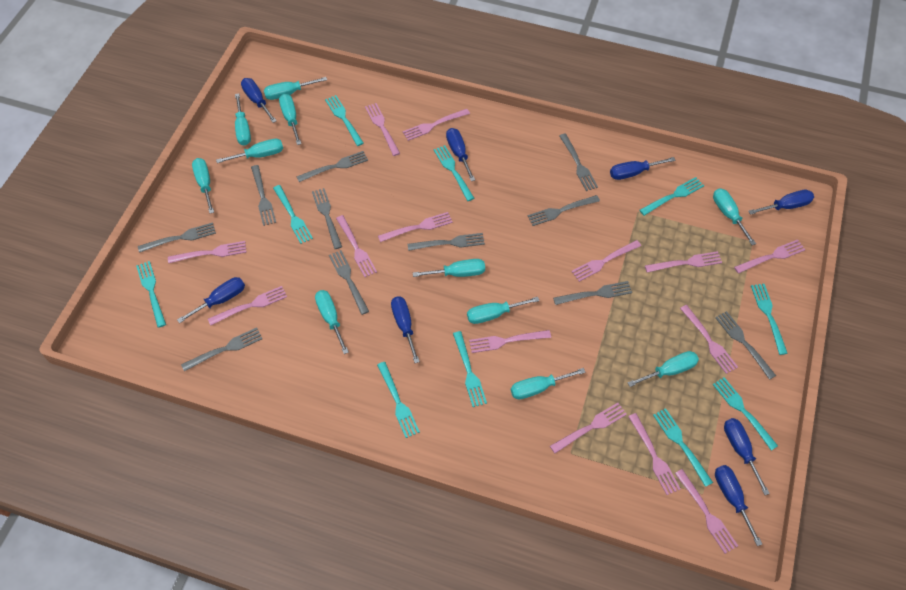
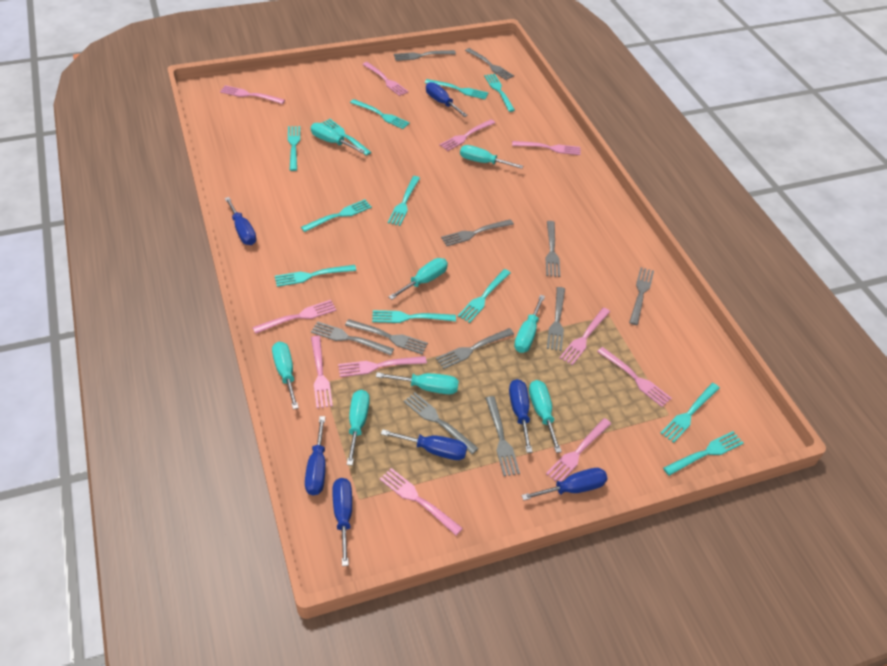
blue screwdriver: [177,277,245,323] [241,78,277,123] [391,296,420,363] [446,128,475,181] [610,157,675,180] [715,465,762,546] [724,418,770,495] [748,190,814,215] = 8 -> [225,197,257,245] [305,416,326,495] [332,478,352,566] [381,429,467,460] [426,82,468,117] [509,379,532,453] [521,468,608,501] = 7
pink fork: [168,241,247,264] [208,286,287,326] [336,215,377,277] [365,103,400,156] [378,212,453,242] [403,109,470,141] [469,330,551,353] [550,403,627,453] [571,240,641,282] [628,413,680,495] [645,251,722,273] [675,469,738,554] [680,305,738,374] [734,240,805,274] = 14 -> [220,85,285,104] [252,300,336,334] [311,336,333,408] [338,356,427,377] [362,62,409,96] [380,468,463,536] [439,119,495,151] [512,141,580,155] [546,418,611,482] [560,308,610,365] [597,347,672,407] = 11
turquoise fork: [136,261,166,328] [273,185,313,244] [325,95,364,146] [377,362,420,438] [434,145,474,201] [453,331,487,407] [640,177,704,216] [653,408,713,487] [713,377,778,450] [751,284,788,355] = 10 -> [275,265,356,287] [288,126,300,171] [301,199,372,232] [322,119,372,156] [350,99,410,129] [372,310,456,323] [388,176,420,226] [425,79,488,99] [458,269,511,323] [484,74,515,112] [661,383,720,443] [663,431,743,476] = 12
turquoise screwdriver: [192,158,214,214] [216,139,283,163] [235,93,251,146] [264,77,327,100] [279,94,301,145] [315,290,349,354] [413,259,485,277] [467,297,540,324] [511,368,586,399] [627,351,699,387] [713,188,756,245] = 11 -> [272,341,299,409] [311,123,365,153] [347,390,370,466] [376,372,459,394] [388,258,448,300] [460,145,523,169] [514,295,545,353] [529,380,562,453] = 8

